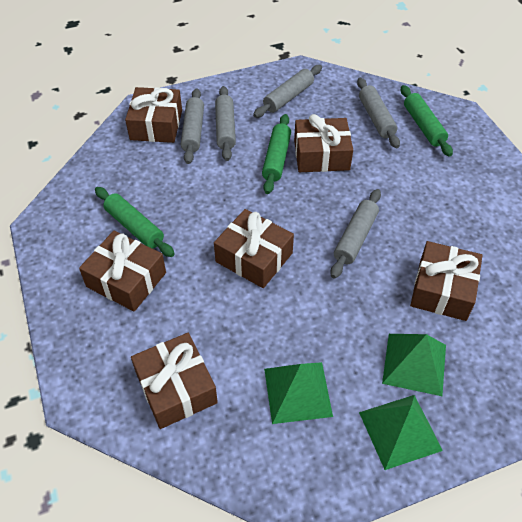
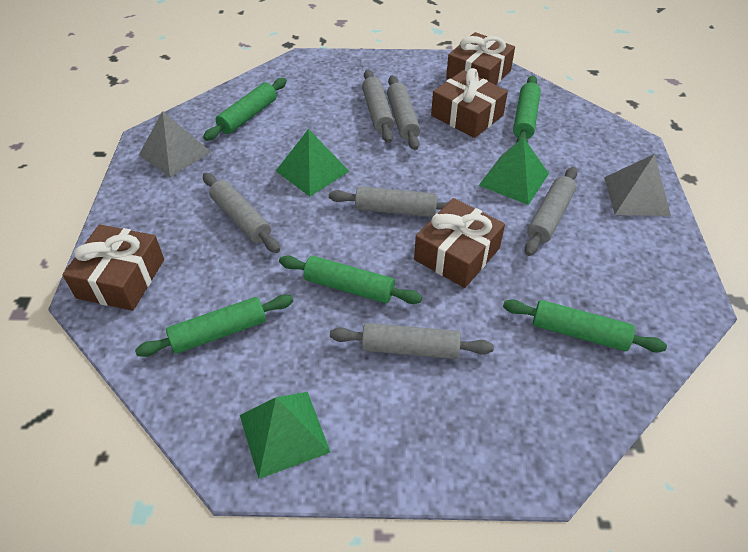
brown gift: [79,231,166,311] [125,87,182,143] [131,333,218,429] [214,209,294,288] [294,114,353,172] [410,241,483,321] = 6 -> [62,224,164,311] [414,198,505,288] [431,68,508,138] [446,32,515,85] = 4
green rolling pin: [95,187,175,257] [262,114,291,194] [401,85,453,157] = 3 -> [135,294,293,357] [203,78,287,141] [279,256,422,304] [503,299,667,352] [513,75,541,143] = 5
grey pyramid: none = 0 -> [139,111,211,177] [604,154,671,216] = 2
grey rolling pin: [181,88,204,164] [215,86,236,161] [253,65,322,118] [330,189,381,279] [357,78,400,148] = 5 -> [203,173,280,253] [329,186,449,217] [330,323,494,359] [362,70,394,143] [387,75,420,150] [525,167,578,256] = 6

